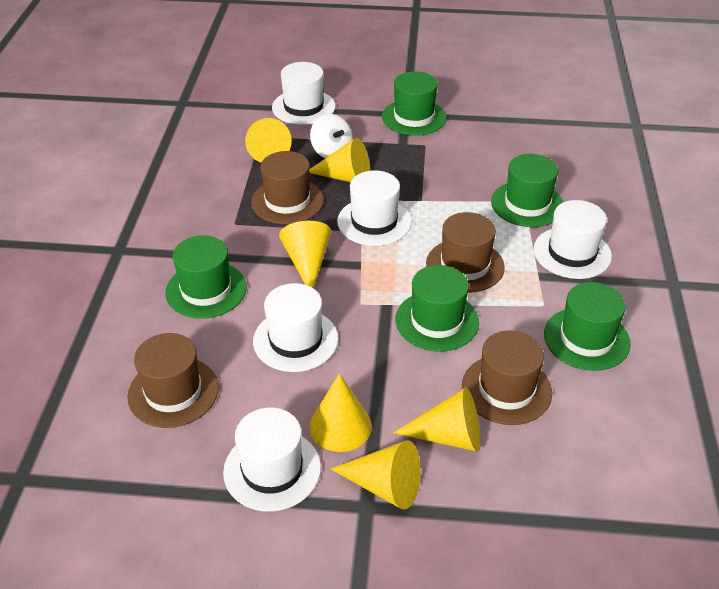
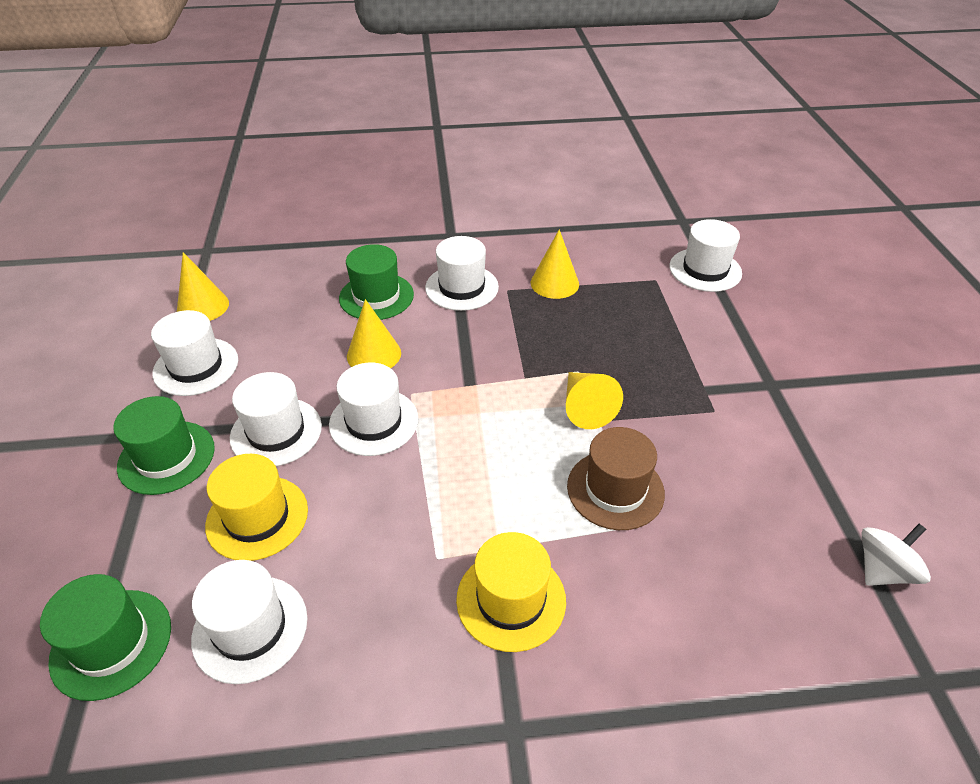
brown hat: [127,333,219,428] [251,151,324,224] [426,212,505,292] [462,331,552,425] = 4 -> [567,427,665,530] = 1
green hat: [165,236,247,319] [382,71,446,136] [396,265,479,352] [491,154,563,227] [544,282,631,371] = 5 -> [40,574,171,701] [113,396,215,495] [339,244,414,320] = 3
white hat: [223,408,321,512] [253,283,338,372] [272,62,335,125] [337,170,412,246] [534,200,612,279] = 5 -> [151,310,238,396] [191,560,307,684] [230,372,322,466] [329,363,419,456] [425,236,499,311] [669,219,742,292] = 6
yellow cone: [245,118,292,163] [279,221,331,289] [309,138,370,182] [309,373,372,452] [330,440,421,510] [393,387,481,452] = 6 -> [177,252,229,321] [347,299,401,368] [531,229,579,299] [566,372,623,429] = 4
yellow hat: none = 0 -> [205,454,308,561] [456,532,566,652] = 2

